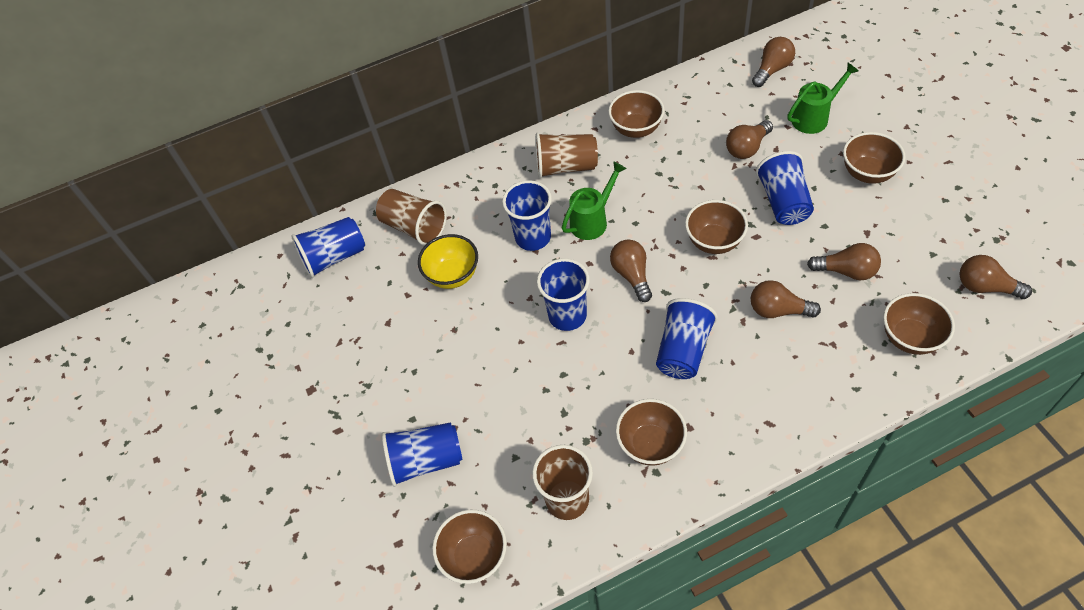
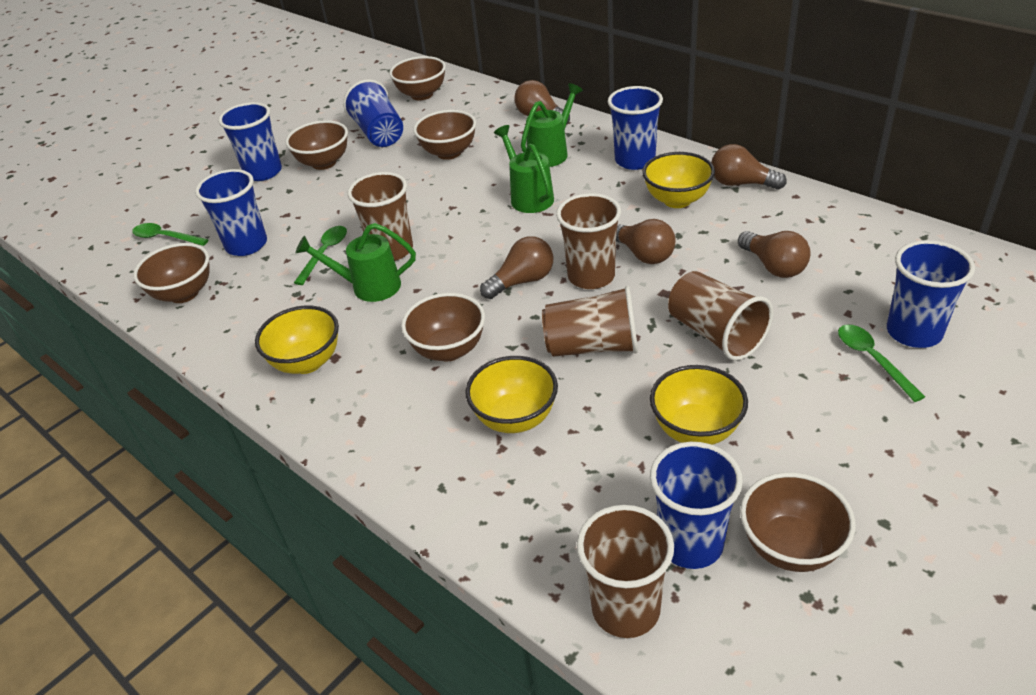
brown cup: [376,189,447,246] [532,445,593,520] [535,133,598,178] = 3 -> [348,172,413,261] [542,285,638,357] [556,193,621,289] [577,505,674,638] [668,271,773,361] = 5
brown light bulb: [610,239,652,302] [726,120,773,159] [751,280,821,318] [752,37,795,87] [807,243,881,280] [959,255,1032,299] = 6 -> [480,236,553,299] [514,80,570,125] [616,219,676,264] [711,144,787,190] [738,231,811,278] = 5
green spoon: none = 0 -> [132,223,209,246] [294,226,347,285] [838,324,925,402] = 3
green watering can: [562,161,626,240] [787,63,859,134] = 2 -> [296,223,416,302] [494,125,554,213] [521,83,583,167] = 3
yellow bowl: [418,234,478,289] = 1 -> [255,305,339,374] [465,356,558,433] [642,152,715,208] [650,365,748,445] = 4

